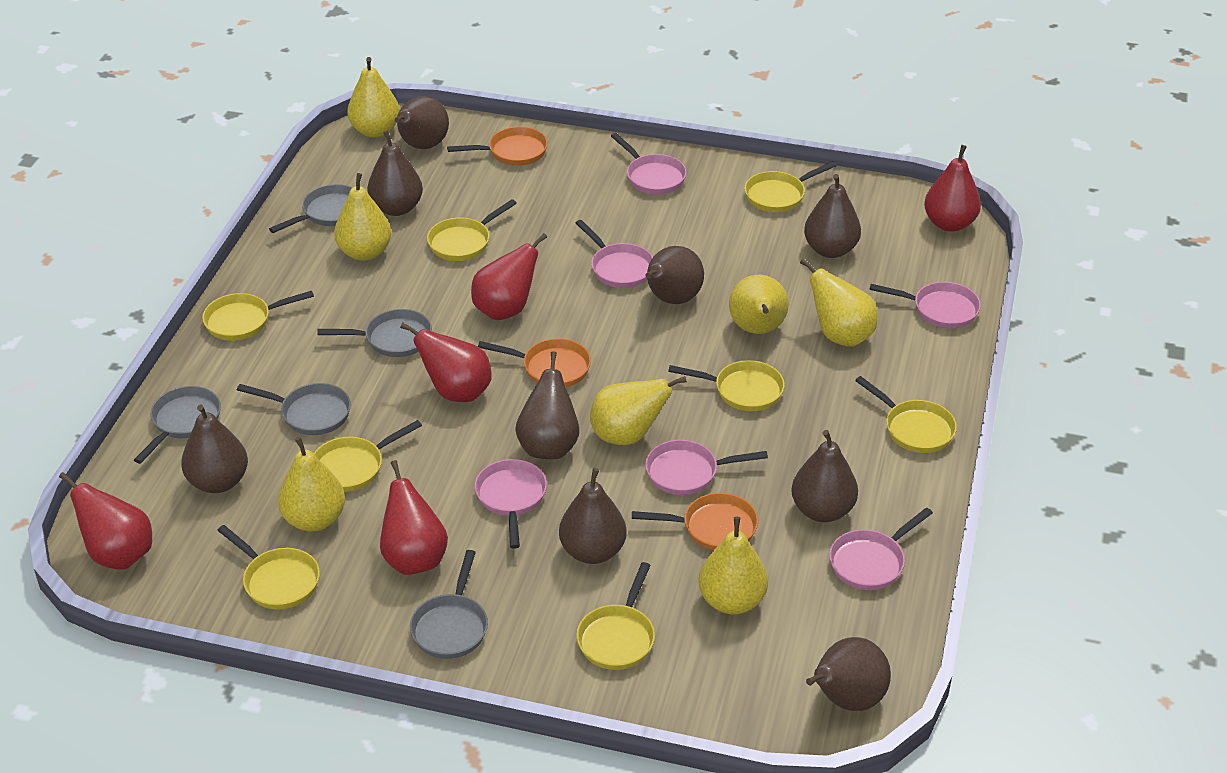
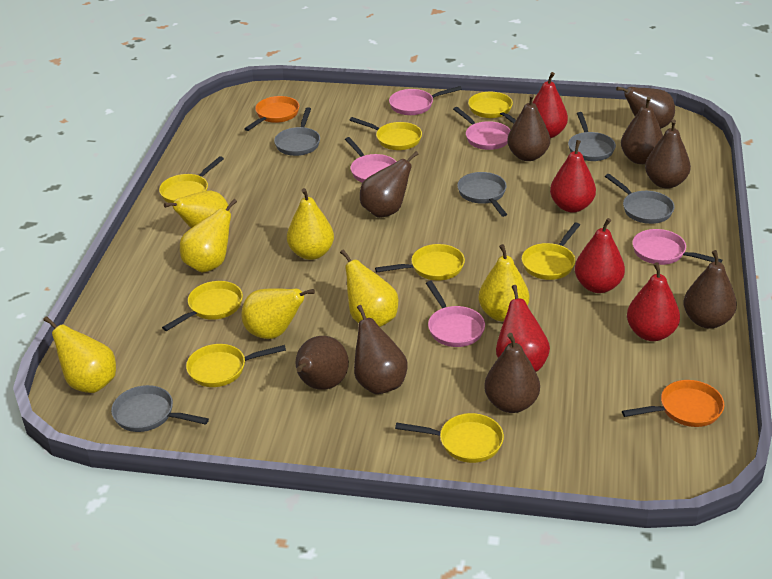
orange pan: [447,127,548,166] [478,338,591,387] [632,493,758,550] = 3 -> [244,96,299,131] [622,380,724,427] = 2
pink pan: [474,459,547,549] [576,220,653,288] [611,133,687,194] [645,440,768,495] [829,507,933,590] [869,282,981,329] = 6 -> [345,137,396,183] [389,86,462,115] [426,281,485,347] [453,107,510,150] [632,229,722,265] = 5

